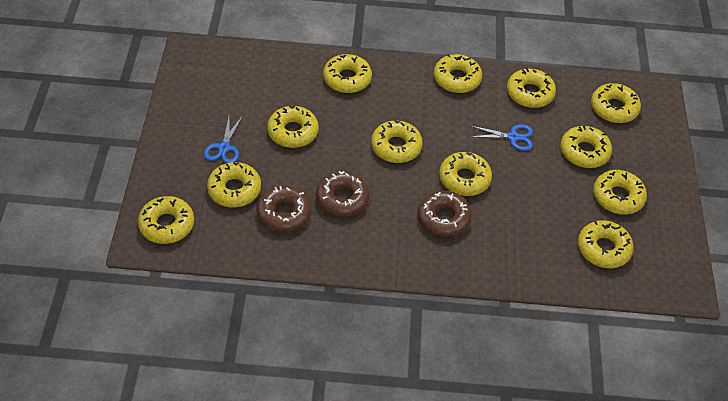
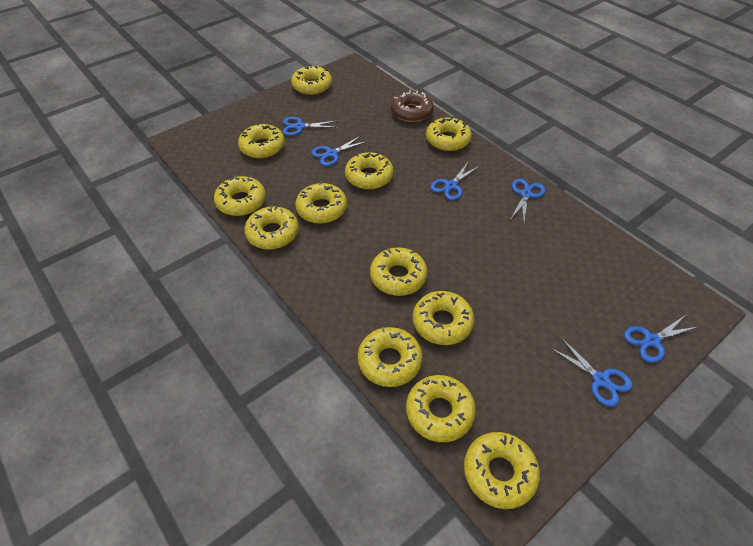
blue scissors: [204,115,243,163] [470,124,533,151] = 2 -> [283,117,338,136] [311,136,368,166] [430,161,479,200] [510,179,545,221] [550,338,632,407] [624,316,700,363] = 6
brown donut: [256,186,311,232] [316,171,370,217] [417,190,472,237] = 3 -> [391,90,434,122] = 1

